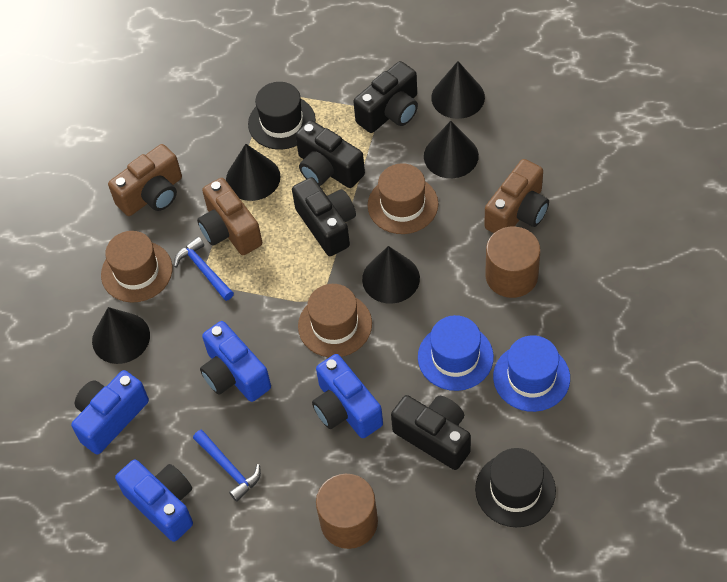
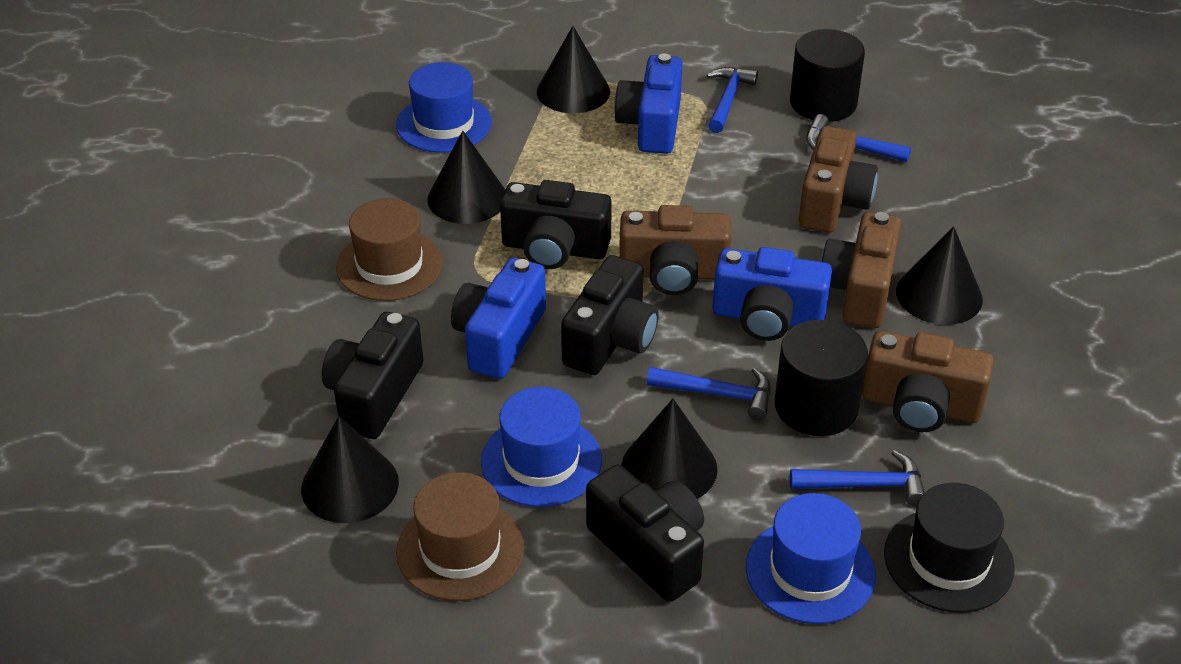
black cylinder: none = 0 -> [775,320,868,436] [790,29,865,122] = 2
black hat: [248,82,316,150] [475,448,556,527] = 2 -> [884,483,1015,613] = 1
blue camera: [71,370,149,454] [115,459,193,542] [200,321,271,402] [312,354,383,438] = 4 -> [451,258,546,379] [614,54,683,154] [713,247,832,341] = 3
blue hammer: [174,237,234,301] [193,430,261,502] = 2 -> [647,367,771,420] [707,67,758,133] [790,450,925,506] [806,114,911,162] = 4
blue hat: [418,315,494,391] [493,335,570,412] = 2 -> [396,62,492,153] [481,387,602,507] [746,493,876,624] = 3
brown camera: [108,144,182,216] [197,178,262,255] [484,159,549,233] = 3 -> [619,205,731,295] [799,126,878,233] [820,212,901,328] [862,331,994,432] = 4
brown cylinder: [316,474,378,549] [485,227,541,298] = 2 -> none = 0
brown hat: [101,231,173,303] [298,284,372,357] [367,163,438,234] = 3 -> [336,198,443,301] [396,472,524,601] = 2

